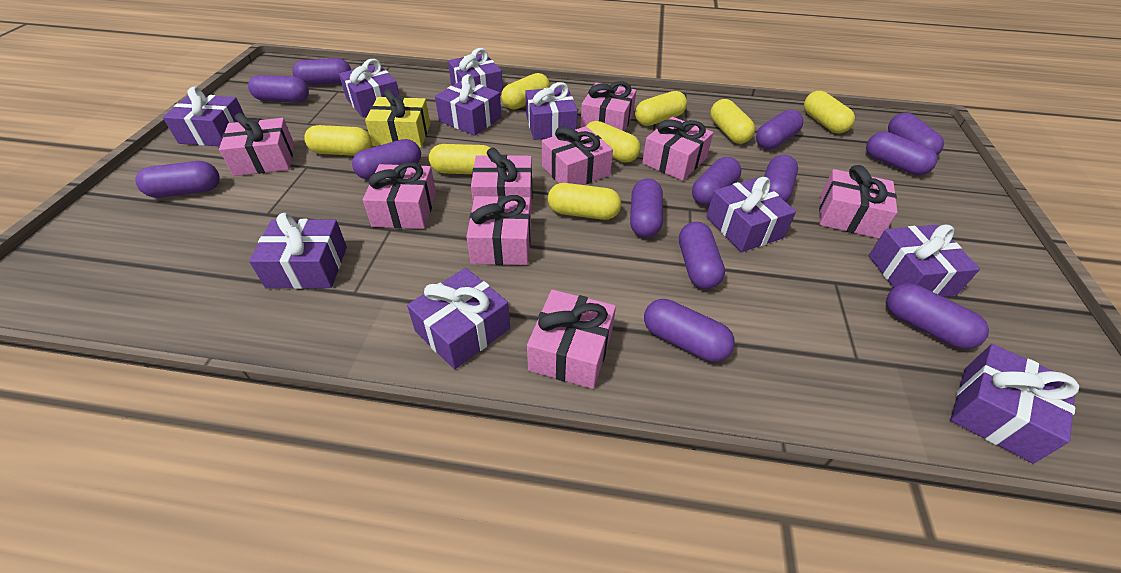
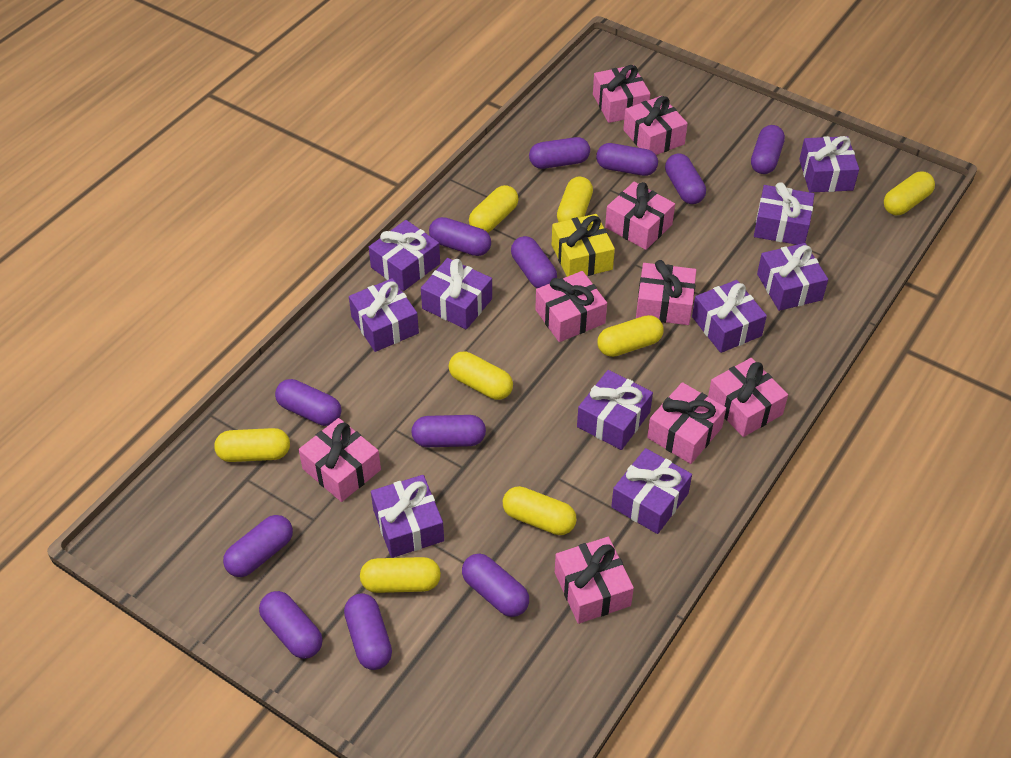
purple capsule: [135,161,220,198] [248,75,309,102] [292,58,351,85] [352,139,421,180] [630,178,663,237] [644,299,735,362] [679,222,725,289] [692,157,741,206] [756,110,803,150] [764,155,798,202] [866,132,938,175] [886,283,989,349] [888,113,944,155] = 13 -> [223,515,293,577] [259,591,322,659] [275,379,341,426] [344,593,392,670] [411,415,486,447] [429,217,491,256] [462,553,529,617] [511,236,557,288] [529,137,590,169] [596,143,658,176] [665,153,706,204] [751,125,785,174] = 12

